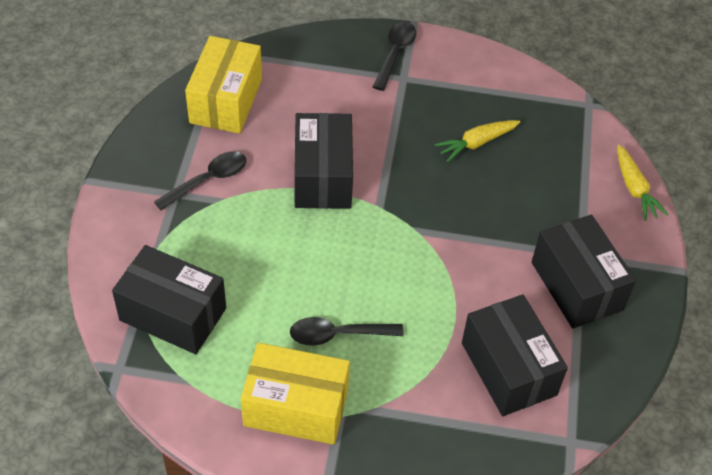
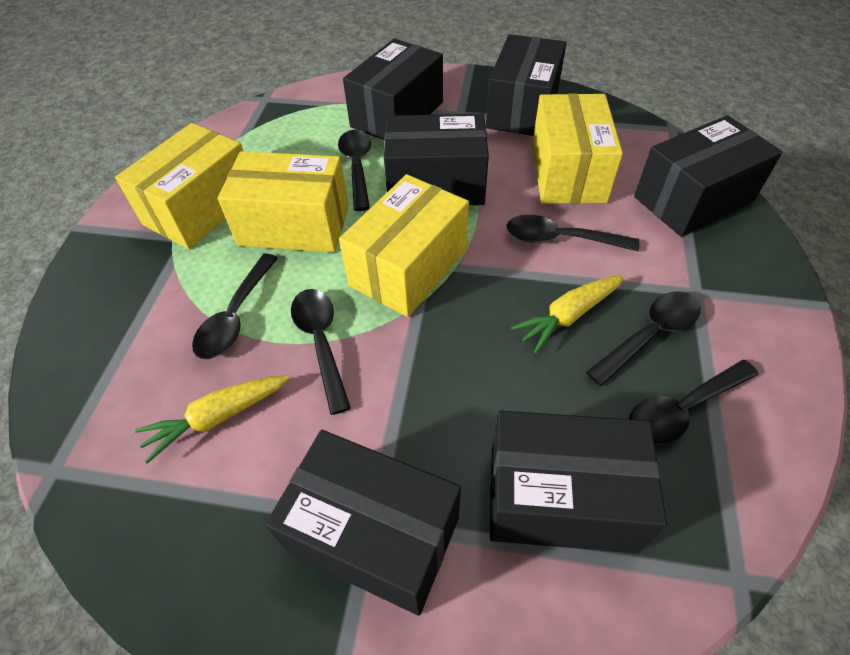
black box: [112,245,226,354] [294,113,353,209] [462,294,568,416] [532,215,636,329] = 4 -> [265,430,461,616] [343,39,443,140] [384,114,489,205] [486,34,566,136] [490,411,667,553] [634,115,783,237] = 6
black spoon: [154,151,246,210] [290,317,404,346] [373,22,416,91] = 3 -> [192,254,278,359] [291,289,351,415] [338,130,371,211] [506,215,639,251] [586,291,701,386] [629,360,759,445] = 6
yellow box: [185,36,262,134] [241,343,350,445] = 2 -> [115,123,243,249] [218,151,349,253] [339,174,469,317] [532,93,623,204] = 4

